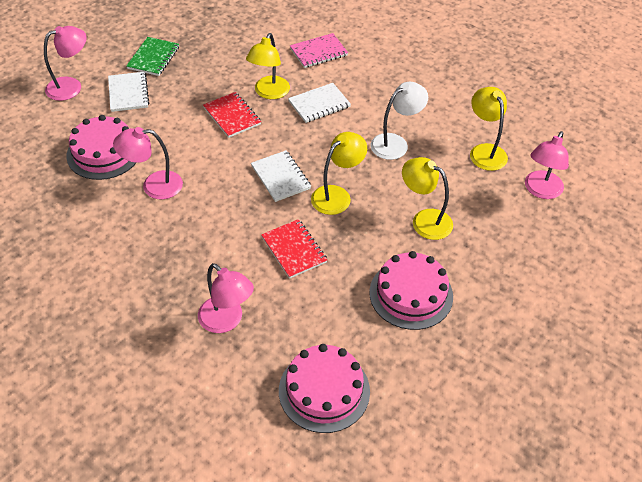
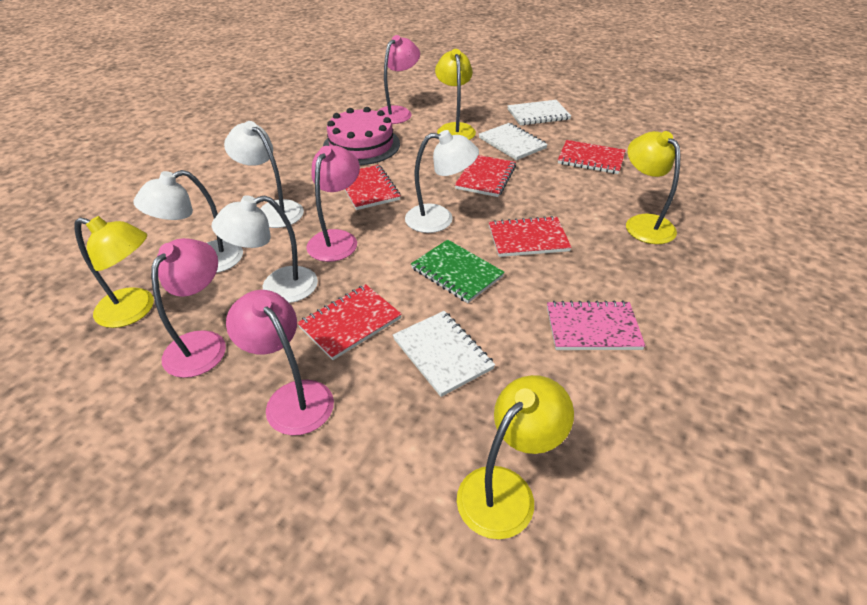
pink cake: [66,115,136,180] [279,344,370,433] [369,251,453,330] = 3 -> [323,107,400,165] = 1
red notebook: [203,92,261,138] [261,219,327,279] = 2 -> [297,284,402,360] [344,165,401,210] [455,155,516,197] [489,216,572,257] [558,140,625,174] = 5
white lamp: [370,82,428,160] = 1 -> [133,170,243,273] [212,195,318,303] [224,121,304,228] [405,130,479,233] = 4

